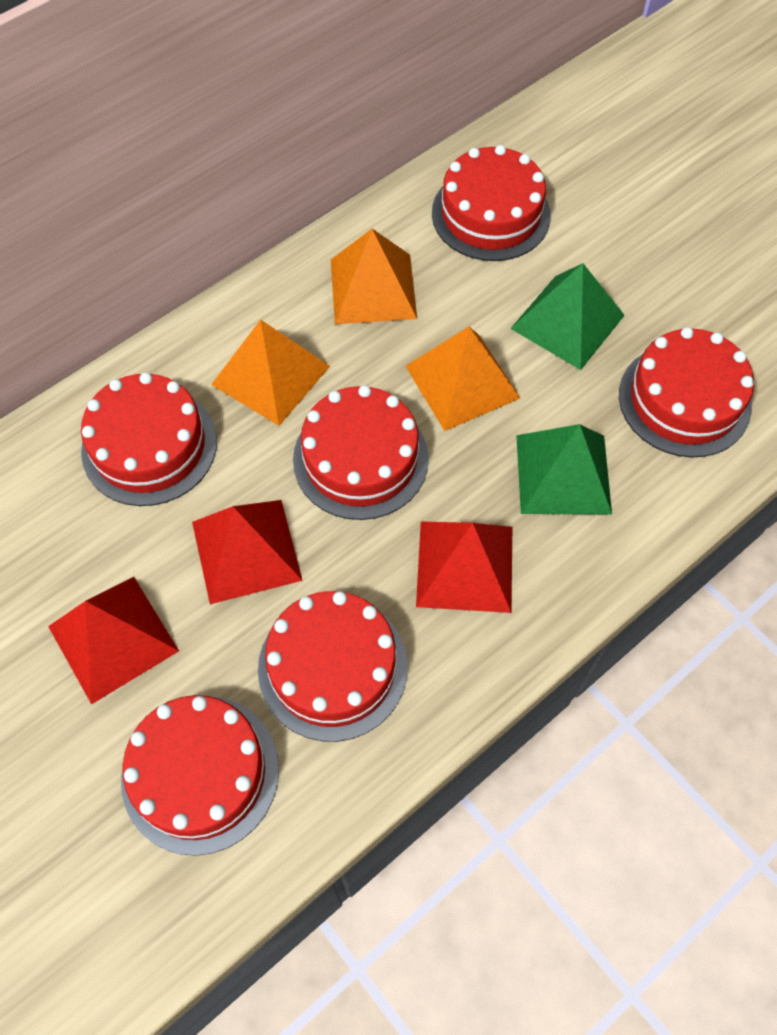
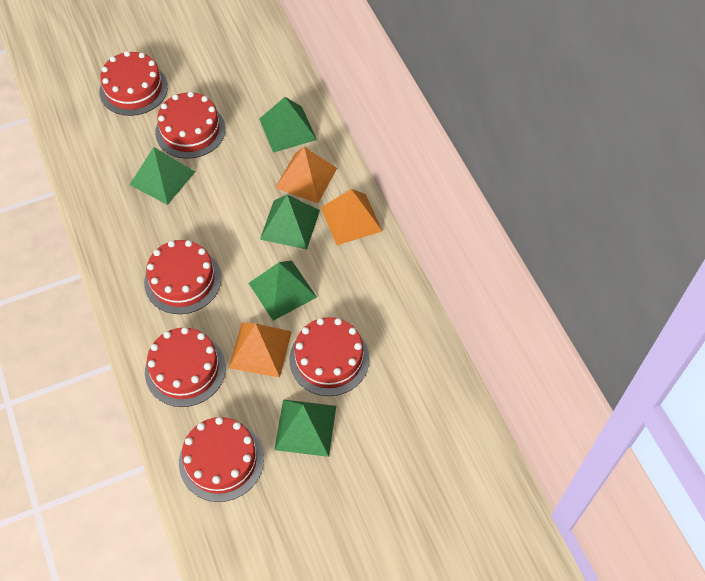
green pyramid: [510,263,625,370] [516,424,612,515] = 2 -> [130,147,195,205] [249,261,317,321] [259,97,317,153] [260,195,320,249] [274,400,336,457] = 5
red pyramid: [48,577,179,705] [192,500,303,604] [416,522,512,613] = 3 -> none = 0

